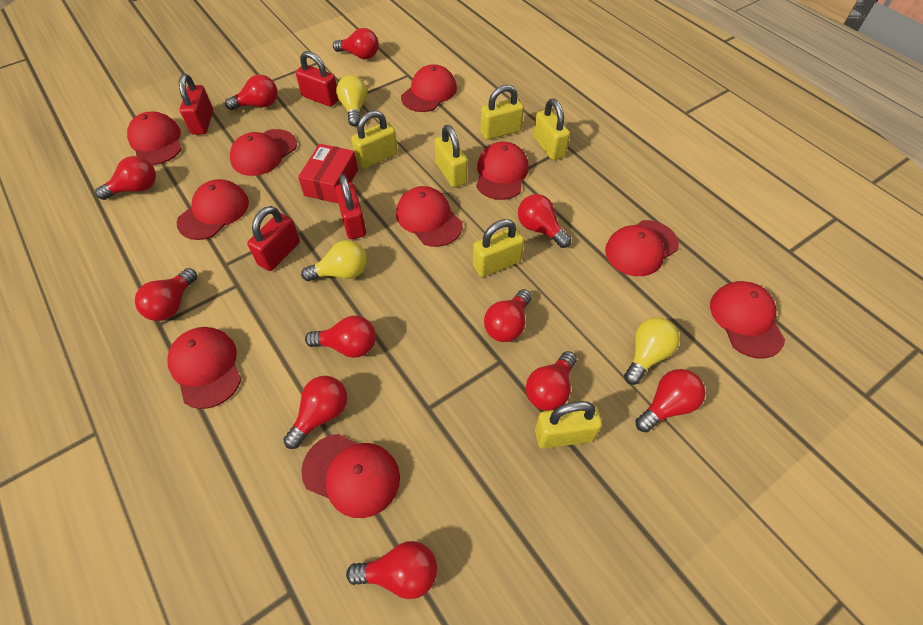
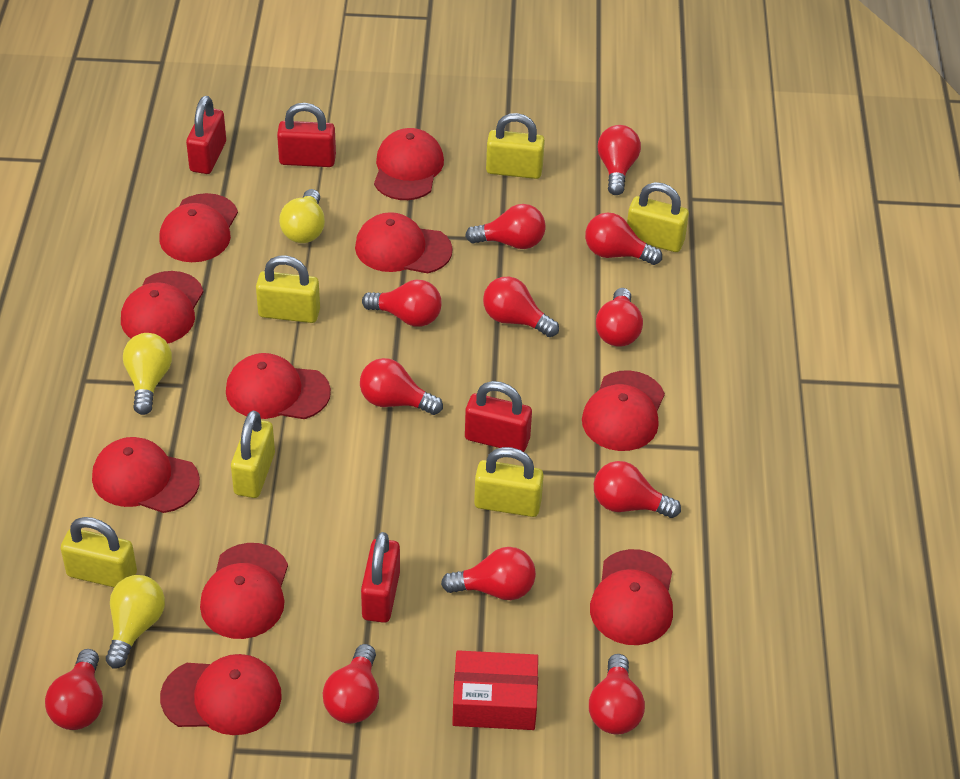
red light bulb: [95,156,156,200] [135,268,197,321] [225,75,278,110] [283,376,347,449] [305,316,376,358] [333,28,379,59] [346,541,437,599] [484,289,532,342] [518,194,571,248] [526,351,577,411] [635,369,706,432] = 11 -> [45,649,103,730] [323,644,379,724] [360,358,443,415] [362,280,442,327] [441,547,536,600] [465,204,546,249] [483,277,559,337] [585,213,662,265] [589,654,645,734] [594,461,681,518] [596,288,643,347] [597,125,641,195] = 12

